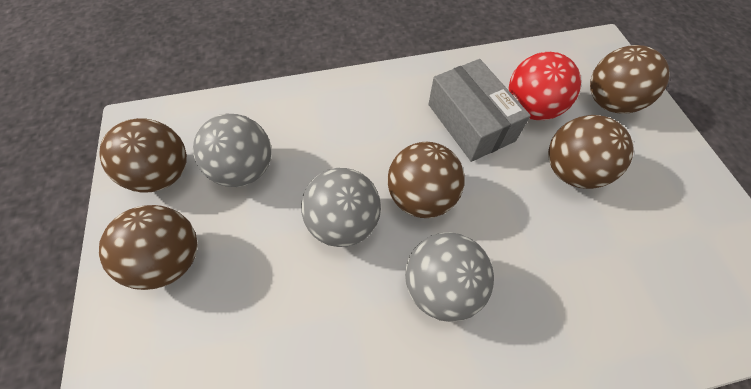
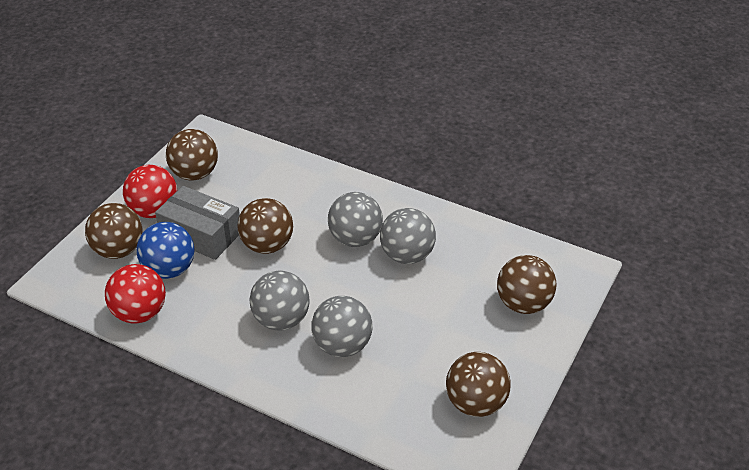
blue ball: none = 0 -> [136,222,195,279] = 1
grey ball: [193,114,271,187] [301,168,381,247] [405,233,494,322] = 3 -> [250,271,310,331] [311,296,373,357] [328,192,383,247] [380,208,436,264] = 4
red ball: [508,52,581,120] = 1 -> [105,264,166,323] [123,165,177,218] = 2

